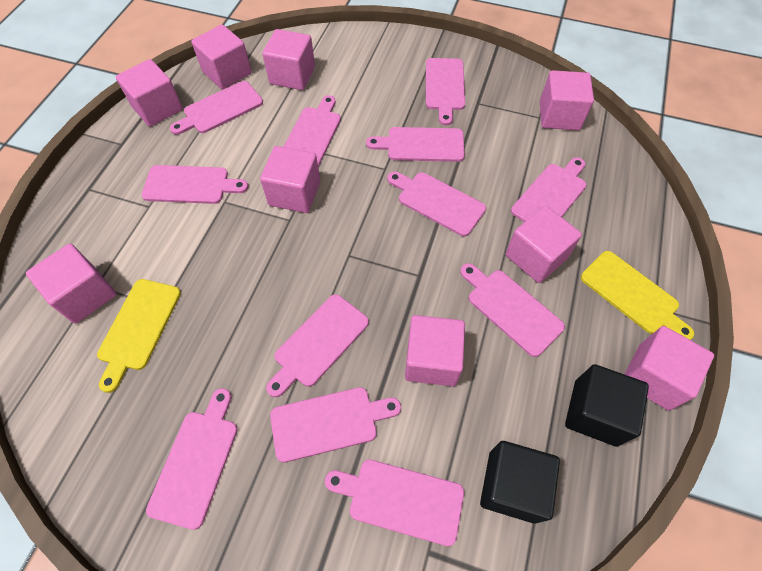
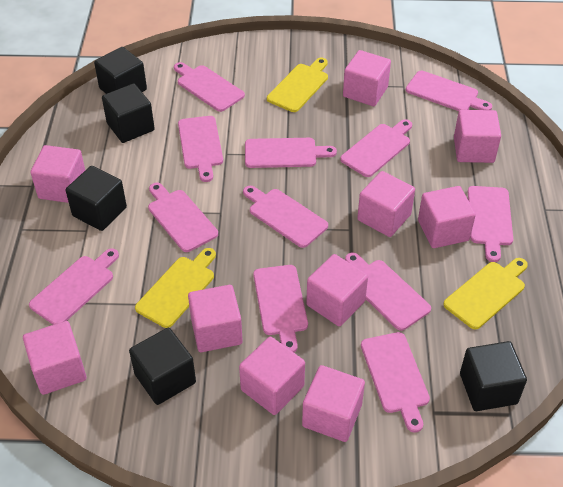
black cube: [480,441,560,524] [565,364,649,447] = 2 -> [66,166,127,231] [94,47,147,94] [102,84,155,143] [129,328,196,405] [460,341,527,411] = 5
pink cube: [26,244,116,324] [116,59,183,127] [191,25,252,90] [260,146,320,213] [262,29,315,90] [405,315,465,386] [506,206,582,283] [540,70,594,130] [624,326,714,410] = 9 -> [23,321,87,395] [30,145,85,203] [188,285,243,352] [239,337,305,415] [302,365,365,442] [306,254,368,326] [343,50,391,106] [357,171,415,237] [418,186,476,248] [454,110,501,163] = 10
yellow cutting board: [97,279,181,393] [581,251,694,340] = 2 -> [135,248,216,328] [267,58,328,112] [443,258,528,329] = 3

